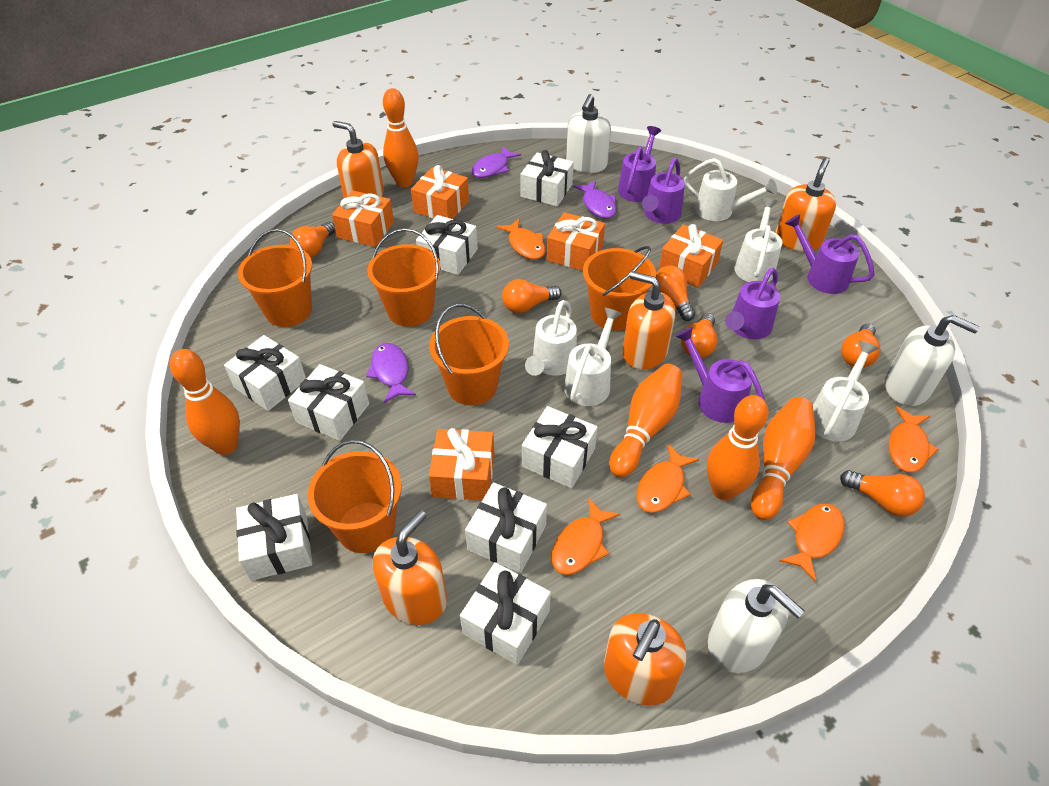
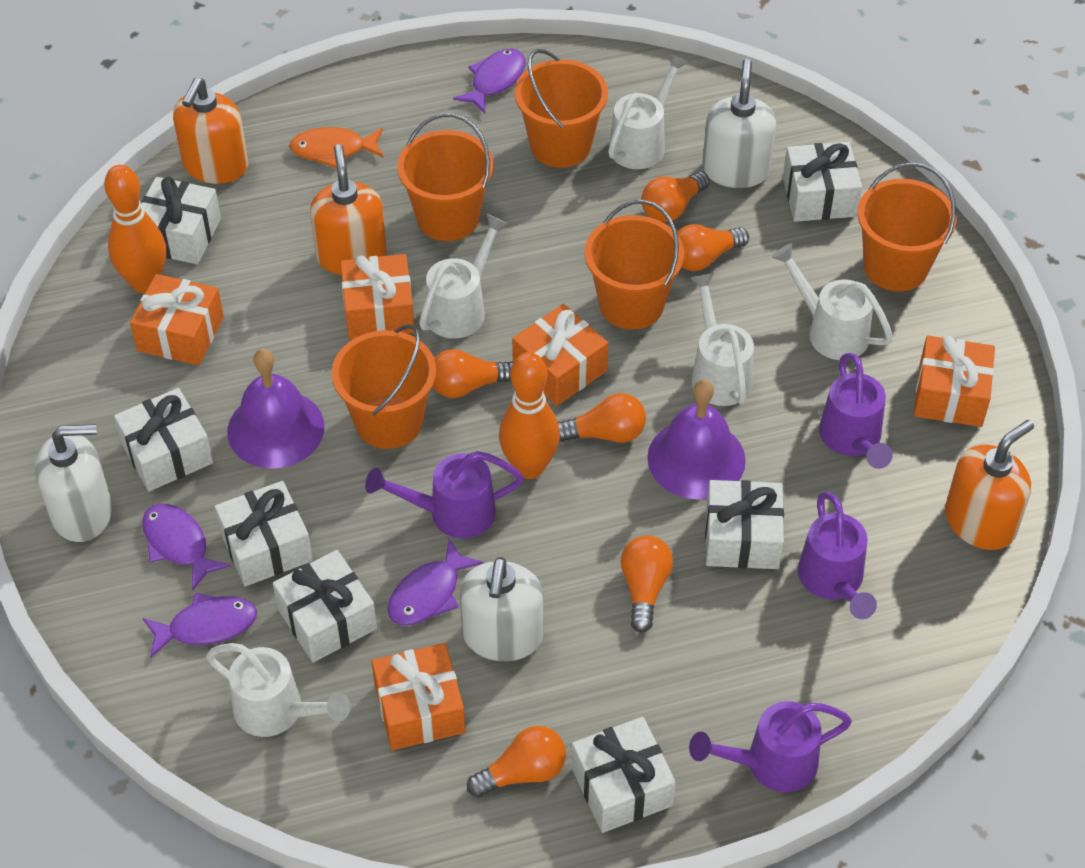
orange bowling pin: [170,349,240,455] [383,88,419,187] [609,364,682,478] [707,395,769,501] [751,397,816,520] = 5 -> [104,165,166,293] [499,352,560,479] = 2
orange fish: [496,218,546,260] [552,497,620,575] [636,444,699,513] [780,503,845,582] [889,406,939,473] = 5 -> [289,127,384,168] = 1
orange soap dispenser: [332,121,384,198] [373,510,447,625] [604,613,686,706] [623,271,676,370] [775,158,836,252] = 5 -> [173,78,248,184] [310,144,387,275] [945,420,1034,550] = 3
purple bell: none = 0 -> [227,349,325,469] [647,379,746,499] = 2
purple fish: [366,343,416,403] [472,147,521,178] [573,181,617,219] = 3 -> [142,504,231,590] [143,593,257,658] [387,539,483,626] [453,48,526,113] = 4
purple watering can: [618,126,661,202] [642,158,685,224] [675,327,765,423] [725,268,780,339] [785,214,874,294] = 5 -> [365,451,524,538] [689,701,852,792] [798,492,877,619] [819,353,893,469] = 4
white gift: [224,335,306,411] [236,494,312,581] [288,364,369,441] [416,215,478,275] [460,562,551,665] [465,482,547,573] [521,150,574,206] [522,406,598,488] = 8 -> [114,388,213,491] [141,176,221,264] [214,481,313,587] [273,550,377,662] [571,717,676,833] [705,480,784,569] [783,142,862,222] = 7

